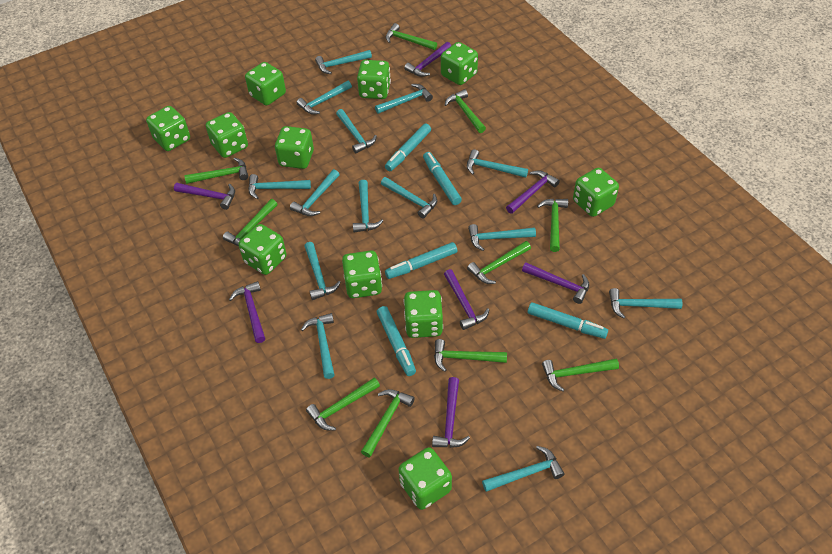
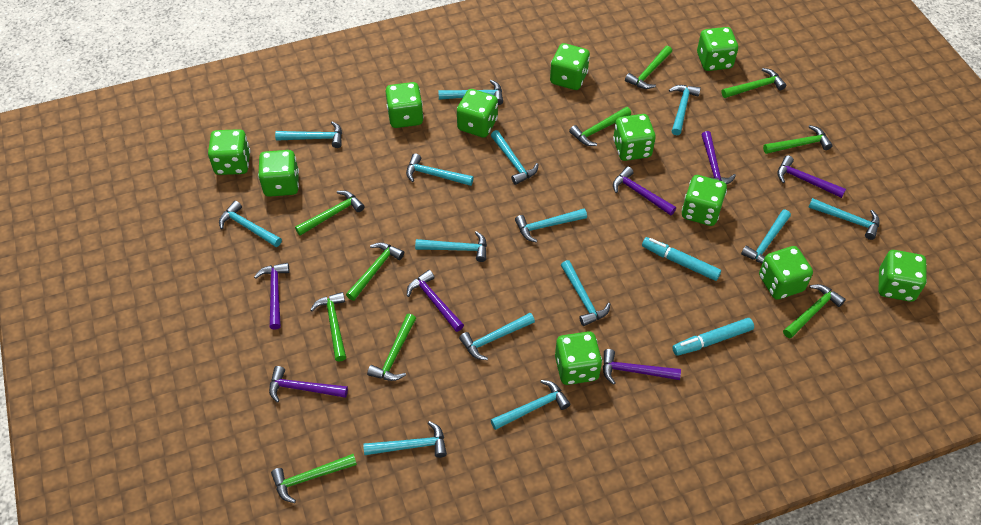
turquoise marker: [377,306,416,376] [385,123,431,171] [385,242,457,279] [423,152,462,205] [528,302,608,339] = 5 -> [642,237,721,281] [672,318,754,356] = 2

